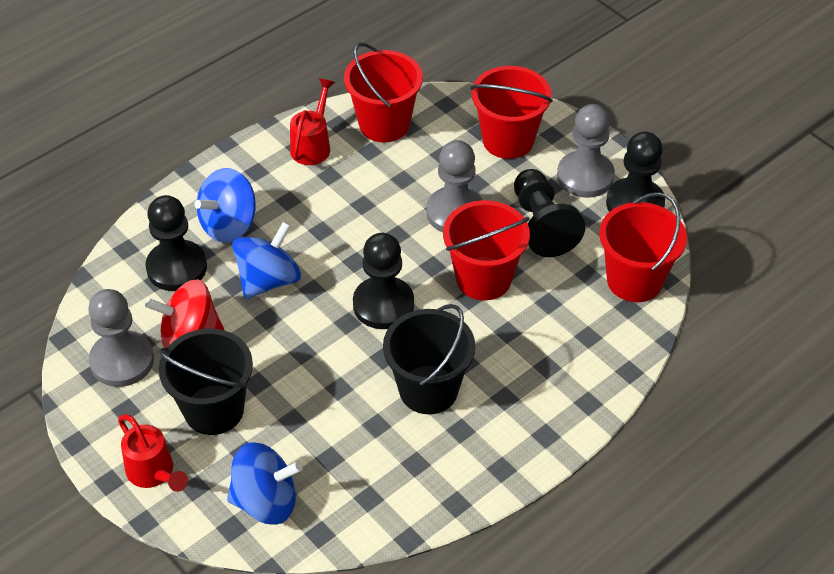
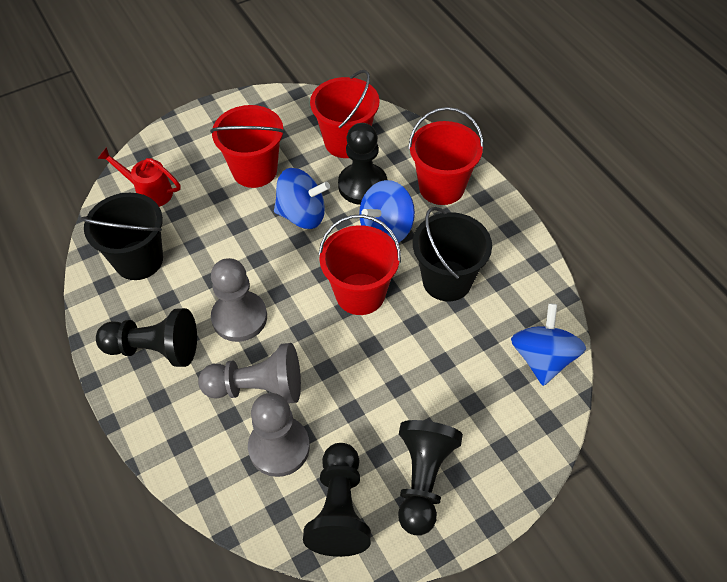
red spinning top: [145,279,224,348] = 1 -> none = 0
red watering can: [118,414,188,492] [290,78,335,165] = 2 -> [97,147,181,207] = 1

